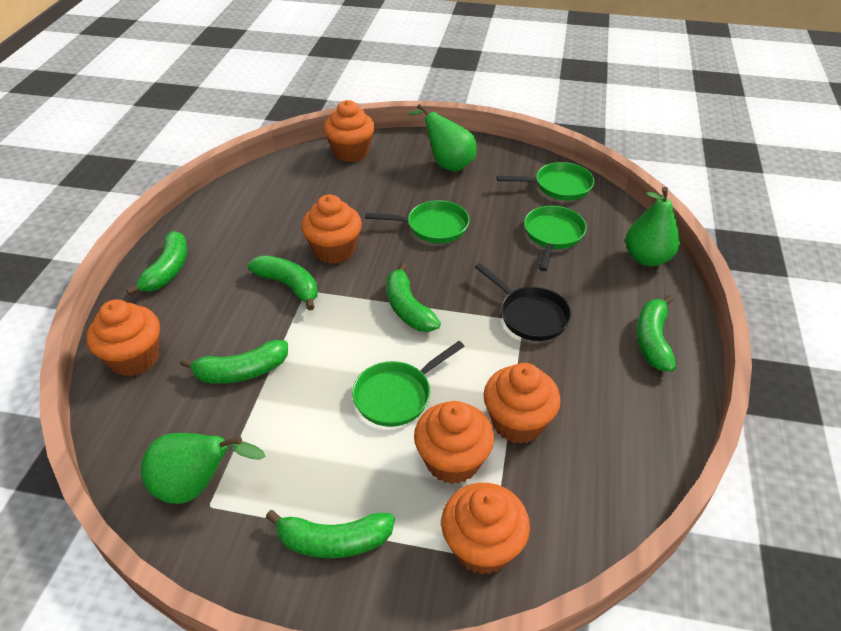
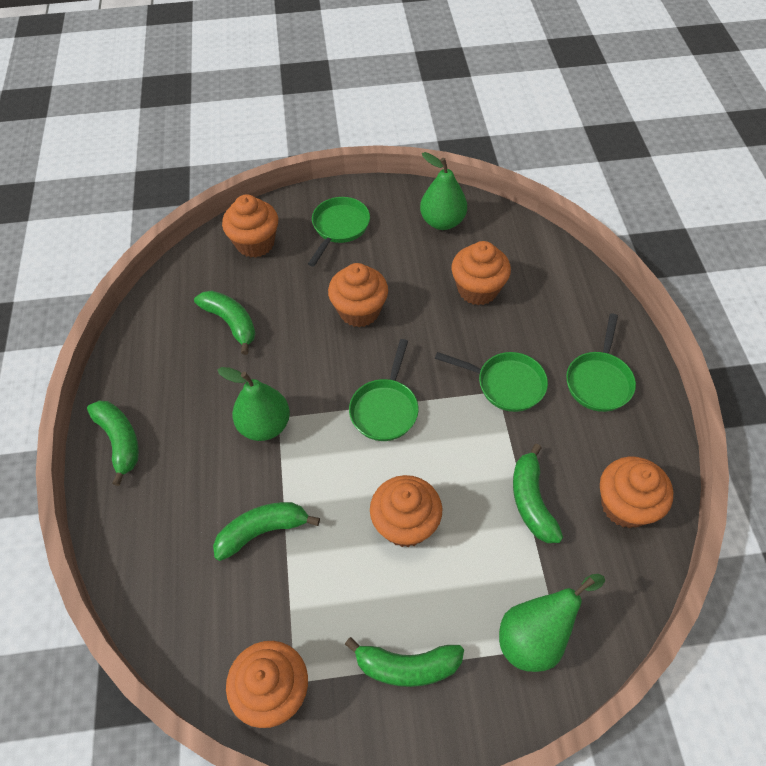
black pan: [475,263,572,341] = 1 -> none = 0
green banana: [126,231,187,296] [180,340,288,384] [248,255,318,310] [266,510,395,558] [387,263,441,332] [636,295,676,372] = 6 -> [87,401,139,486] [194,291,256,355] [213,502,320,561] [345,637,464,687] [513,444,563,543] = 5

